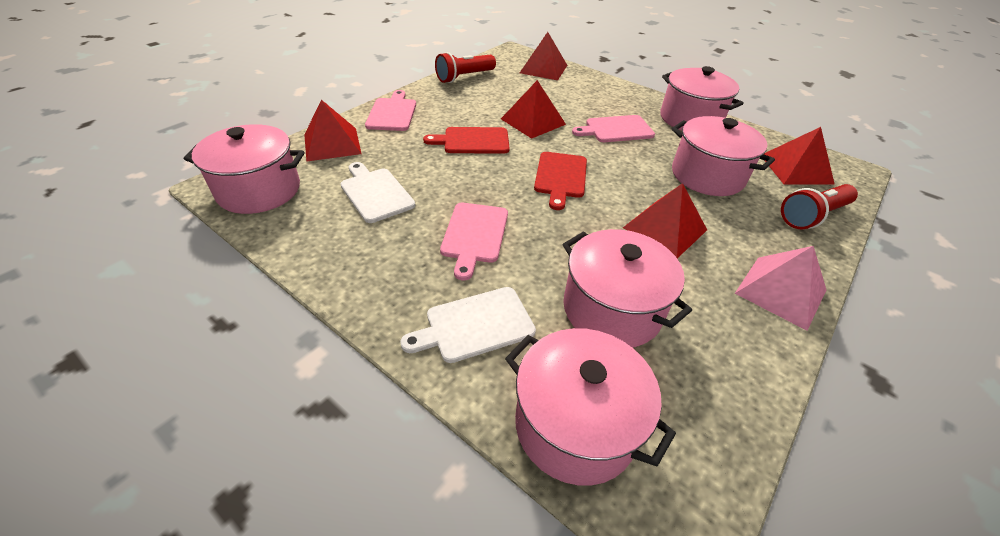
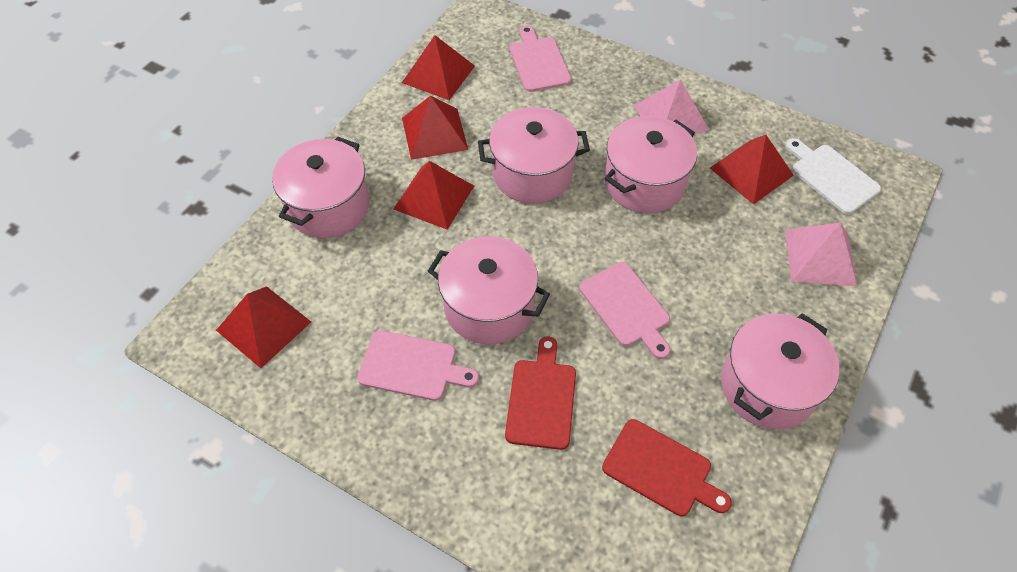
pink pyramid: [735,246,826,331] = 1 -> [634,79,709,135] [785,223,857,286] = 2
red flashlight: [435,52,496,83] [781,184,858,229] = 2 -> none = 0
white cutting board: [341,162,415,223] [401,287,536,363] = 2 -> [786,138,881,214] = 1

